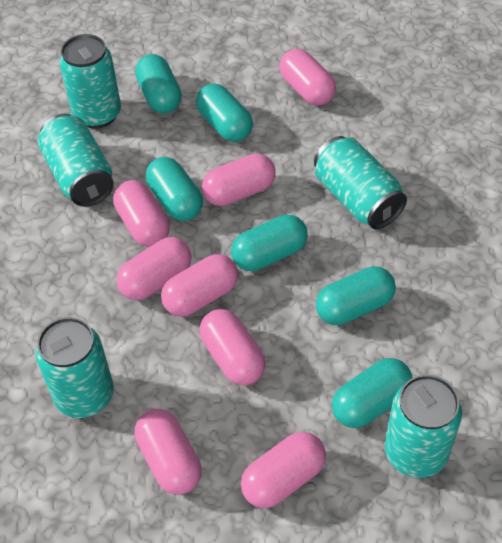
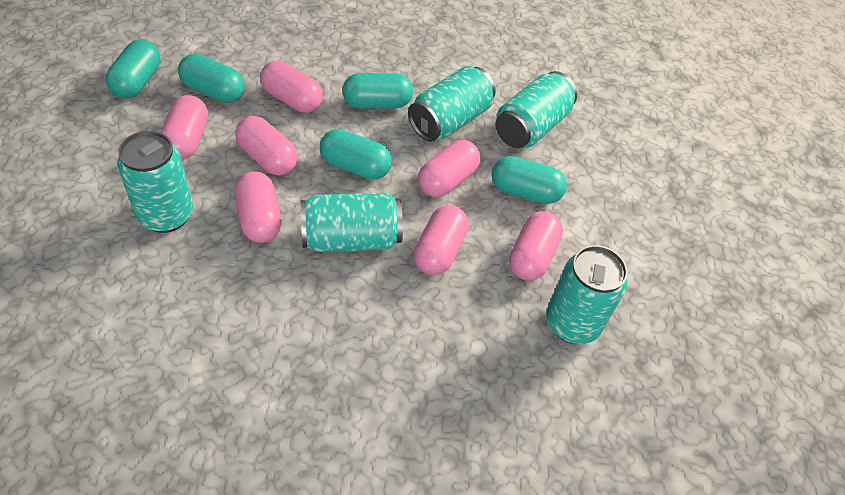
pink capsule: [113,180,169,247] [116,237,191,300] [135,409,202,495] [161,254,238,317] [200,309,265,385] [202,153,276,206] [241,432,326,508] [279,49,336,106] = 8 -> [160,95,208,160] [235,116,298,176] [235,171,282,243] [260,61,323,113] [414,205,469,275] [418,140,481,197] [509,211,563,280] = 7
turquoise capsule: [135,54,182,114] [146,157,203,221] [196,84,253,142] [231,215,308,271] [316,266,396,325] [332,358,413,428] = 6 -> [106,39,161,99] [178,54,245,103] [320,129,392,180] [343,73,413,109] [492,156,567,204] = 5

